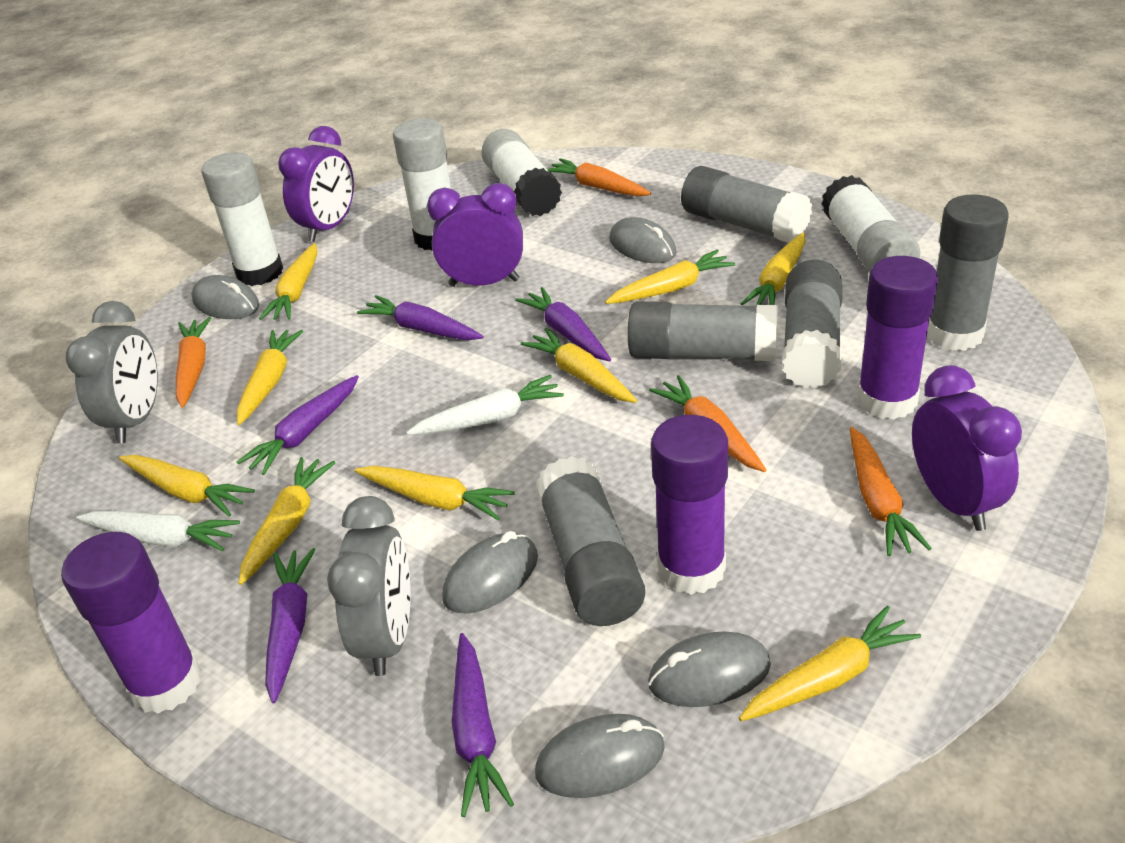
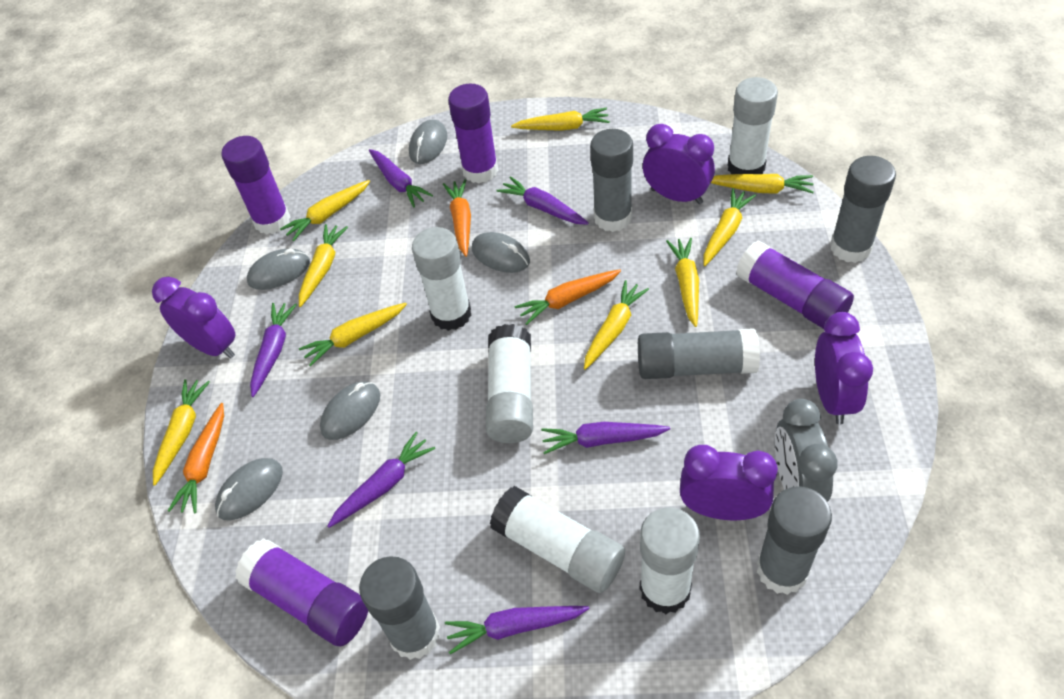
grey clock: [66,301,158,443] [327,496,411,676] = 2 -> [775,399,838,502] = 1
orange carrot: [176,317,211,408] [547,158,651,196] [649,375,766,472] [850,427,932,556] = 4 -> [168,403,224,513] [443,179,471,257] [515,269,621,325] = 3
purple carrot: [237,375,359,475] [265,548,316,703] [357,295,484,340] [452,633,514,817] [515,287,611,361] = 5 -> [250,303,297,397] [328,432,435,528] [369,149,433,207] [445,606,589,654] [496,176,589,225] [541,422,670,454] = 6
purple clock: [278,126,354,242] [427,183,523,287] [912,365,1022,531] = 3 -> [152,277,236,359] [643,124,715,204] [680,445,778,520] [815,312,873,424] = 4
purple glue stick: [61,532,201,714] [651,415,728,595] [857,256,938,419] = 3 -> [221,136,290,235] [235,538,368,647] [448,84,498,183] [736,240,854,329] = 4
white carrot: [76,511,240,551] [406,375,564,435] = 2 -> none = 0
white glue stick: [201,152,283,286] [393,118,451,250] [481,129,562,216] [821,175,920,273] = 4 -> [412,227,471,331] [486,324,533,443] [490,486,625,593] [640,507,700,614] [727,77,778,174] = 5

